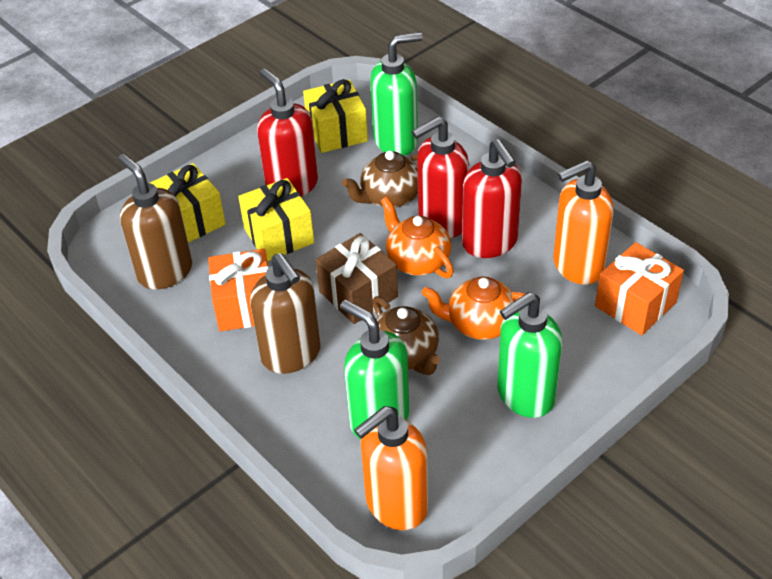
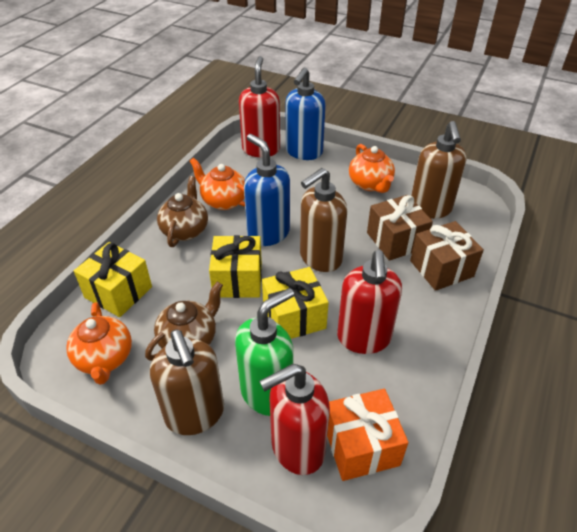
blue soap dispenser: none = 0 -> [244,134,290,246] [286,67,326,160] = 2
brown gift: [315,233,398,324] = 1 -> [367,195,433,261] [410,221,484,291] = 2
brown soap dispenser: [118,154,192,289] [250,253,321,374] = 2 -> [150,329,224,435] [300,168,347,272] [411,121,467,219] = 3
green soap dispenser: [340,300,409,439] [370,32,423,156] [497,292,562,418] = 3 -> [235,288,294,416] = 1
orange gift: [208,249,269,331] [595,242,684,335] = 2 -> [327,389,408,481] = 1
orange soap dispenser: [354,406,428,530] [553,160,614,285] = 2 -> none = 0
orange teapot: [381,197,454,278] [422,277,526,340] = 2 -> [66,302,132,385] [189,158,245,210] [349,144,395,193] = 3

